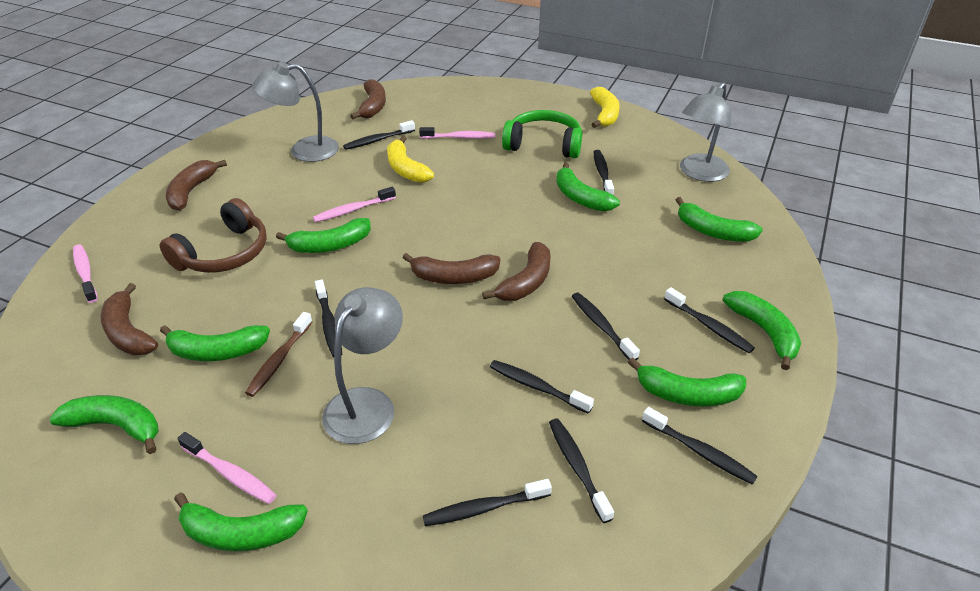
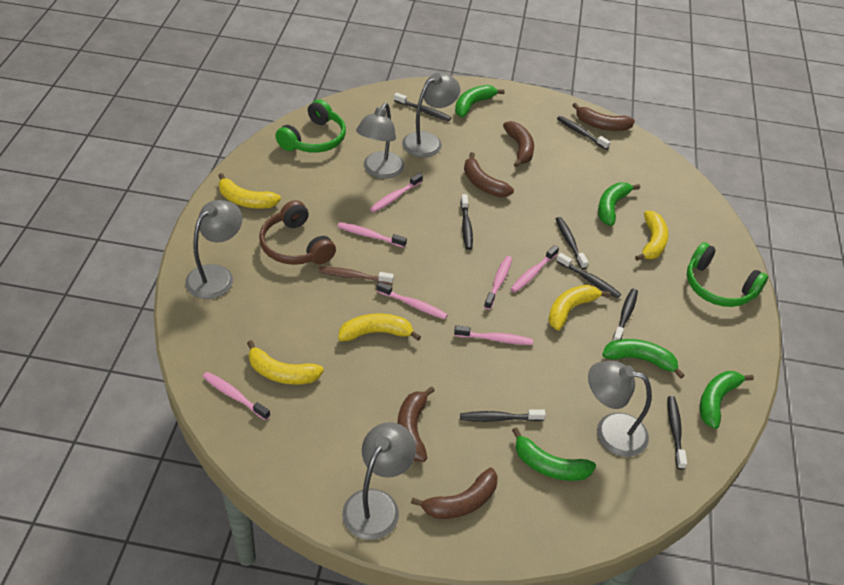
black toothbrush: [315,280,342,357] [343,120,415,150] [423,479,552,526] [490,360,594,414] [549,418,614,523] [572,293,640,360] [594,150,614,195] [642,407,758,485] [664,287,755,353] = 9 -> [394,93,451,121] [460,409,546,422] [461,194,473,250] [556,217,588,269] [556,253,621,298] [557,116,610,150] [612,289,638,341] [668,396,687,470] = 8
green banana: [50,395,159,454] [160,325,270,361] [174,493,308,551] [276,218,371,253] [556,163,620,212] [628,358,746,407] [676,197,763,241] [723,291,801,370] = 8 -> [455,85,505,117] [512,427,596,481] [598,183,640,226] [602,339,685,379] [700,371,754,429] = 5
green headphones: [502,110,582,158] = 1 -> [275,99,346,153] [687,242,768,307] = 2
grey lamp: [252,62,339,162] [322,287,403,444] [680,82,731,182] = 3 -> [185,200,242,299] [342,422,416,540] [356,103,404,179] [402,72,460,157] [588,361,652,457] = 5
pink toothbrush: [73,245,98,303] [177,432,276,504] [313,187,396,222] [419,127,495,139] = 4 -> [203,372,270,420] [337,222,407,248] [370,173,423,212] [377,282,448,319] [454,325,533,345] [484,256,512,310] [510,245,559,292] = 7
yellow banana: [387,136,434,183] [590,87,620,128] = 2 -> [218,173,281,209] [247,340,324,385] [338,314,421,341] [548,285,610,330] [635,211,669,261] = 5

